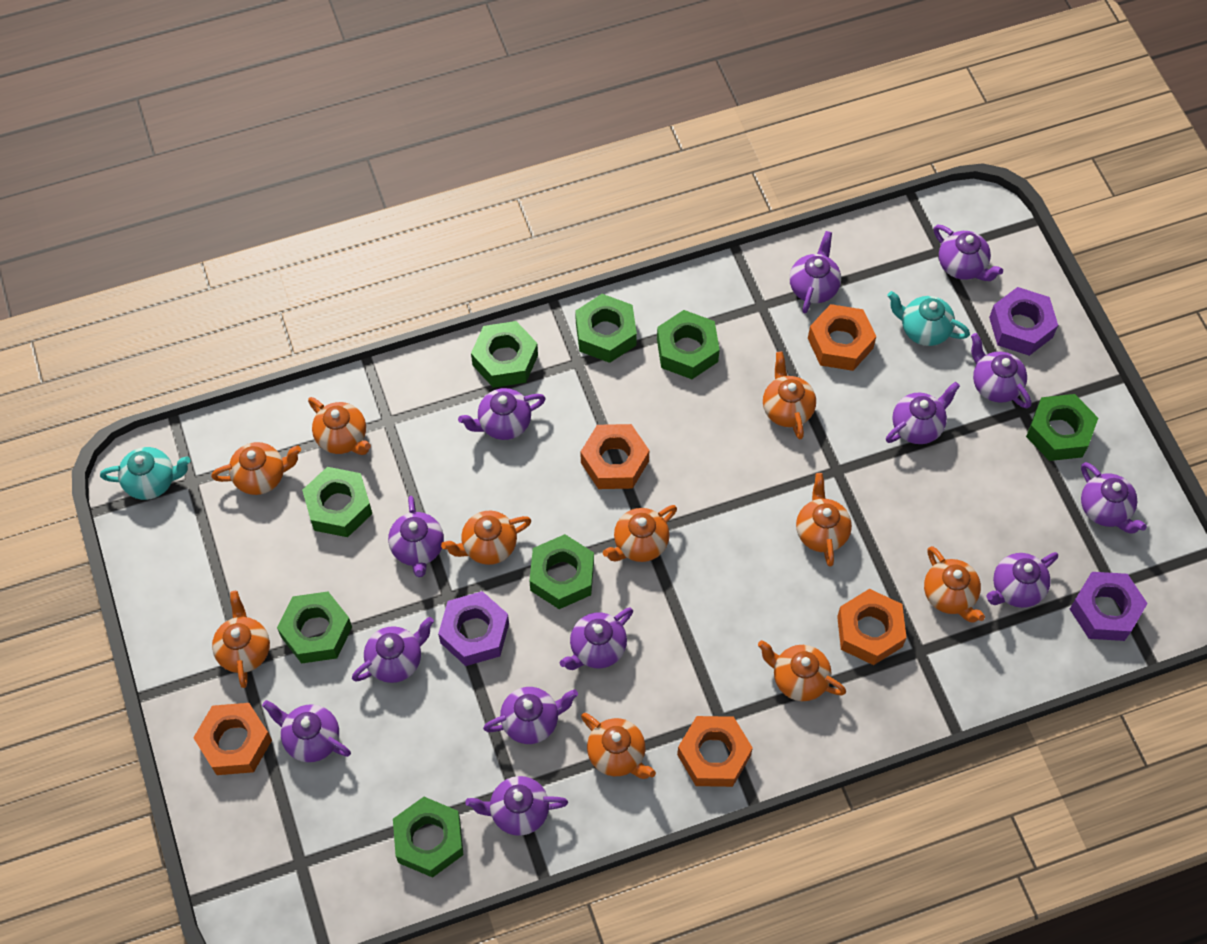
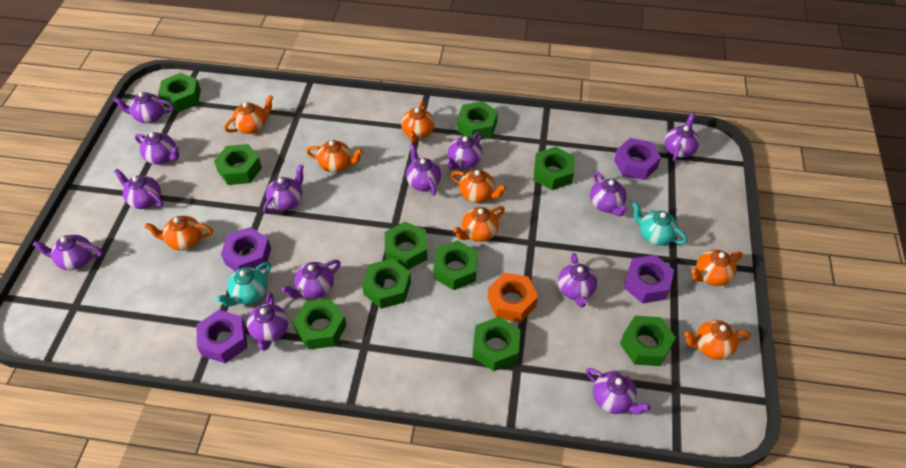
green nut: [277,591,352,664] [302,467,372,537] [393,797,463,878] [471,321,538,388] [529,534,594,609] [575,294,637,363] [657,310,720,379] [1026,394,1098,461] = 8 -> [158,73,201,112] [214,144,262,185] [293,299,347,349] [362,258,411,309] [385,222,427,270] [434,240,478,290] [457,101,498,140] [473,316,520,371] [534,147,574,190] [620,316,676,366] = 10
orange nut: [193,703,272,775] [581,424,650,489] [677,716,753,787] [808,304,876,371] [837,589,907,665] = 5 -> [488,273,538,323] = 1
orange teapot: [211,442,301,495] [212,591,270,688] [308,397,371,455] [441,511,531,565] [581,713,656,779] [603,505,677,562] [758,640,846,701] [763,351,816,439] [796,473,852,567] [924,546,985,623] = 10 -> [145,216,213,251] [224,95,273,134] [306,140,363,173] [401,101,435,143] [451,169,507,203] [453,206,505,242] [684,320,751,360] [691,250,743,286] = 8
purple nut: [438,591,509,666] [989,287,1058,356] [1070,572,1148,641] = 3 -> [196,310,247,363] [221,227,271,271] [614,138,661,180] [624,255,674,303] = 4

